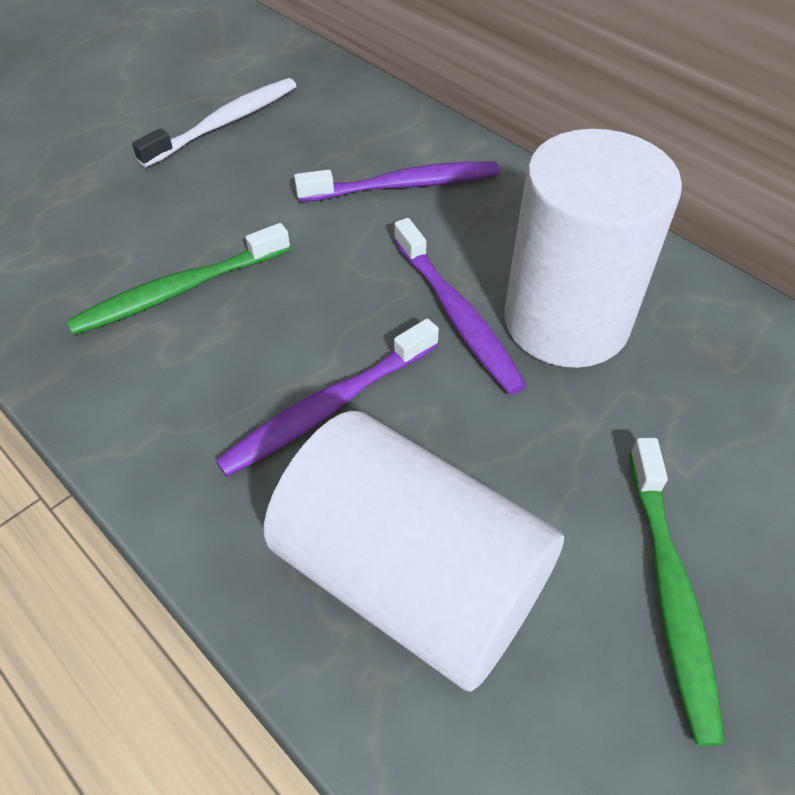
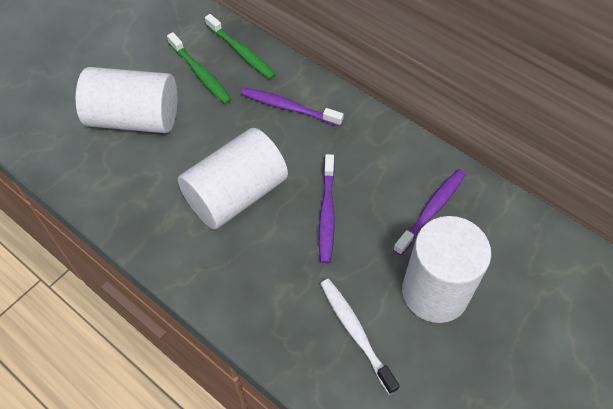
white cylinder: [264,411,564,692] [505,129,682,368] = 2 -> [76,67,177,133] [178,128,288,230] [402,216,491,323] = 3

